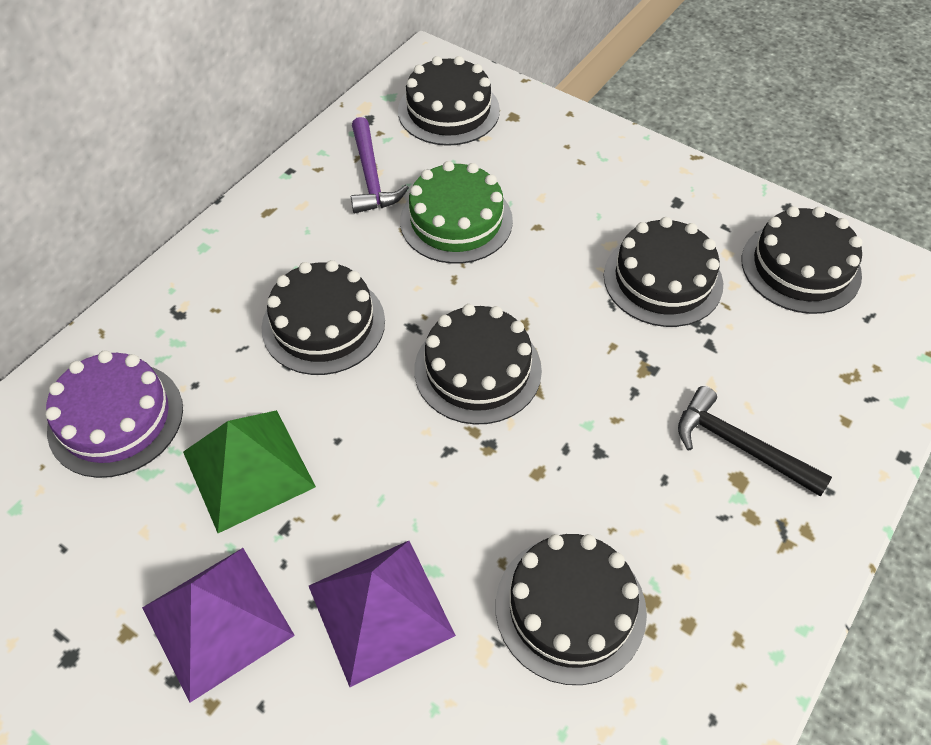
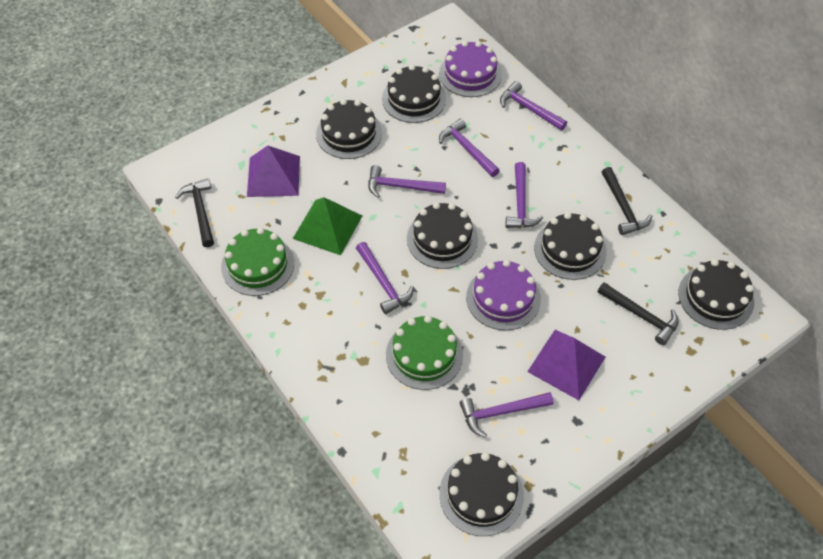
black hammer: [678,386,832,496] = 1 -> [175,178,214,247] [597,282,679,345] [602,167,652,235] = 3
green cake: [400,161,513,264] = 1 -> [221,227,294,296] [386,315,463,390] = 2
purple cake: [45,350,183,478] = 1 -> [439,41,502,97] [466,260,541,330] = 2
purple hammer: [351,117,409,213] = 1 -> [356,242,414,314] [368,165,446,198] [439,118,500,177] [460,392,554,437] [500,81,567,131] [506,162,543,228] = 6

